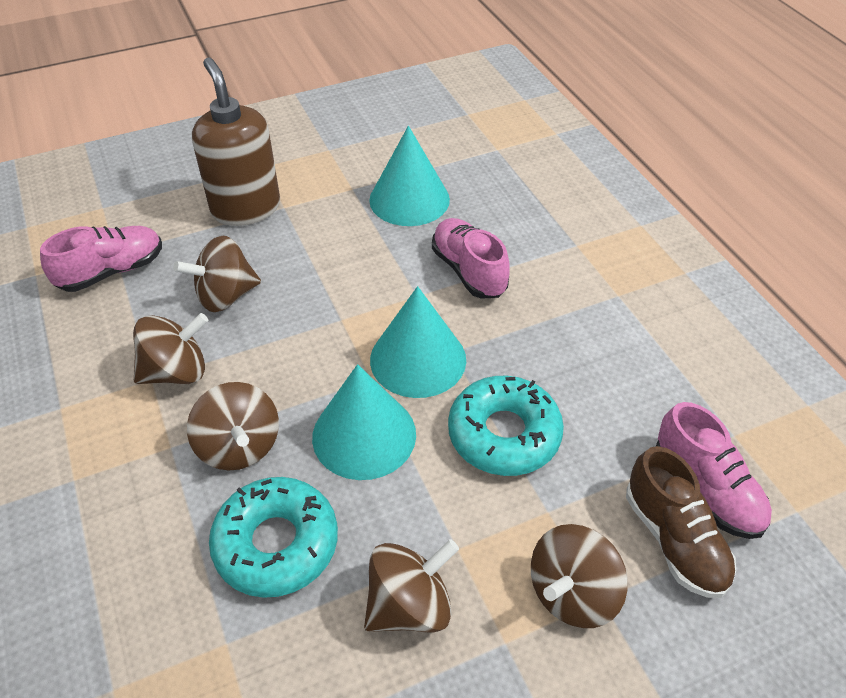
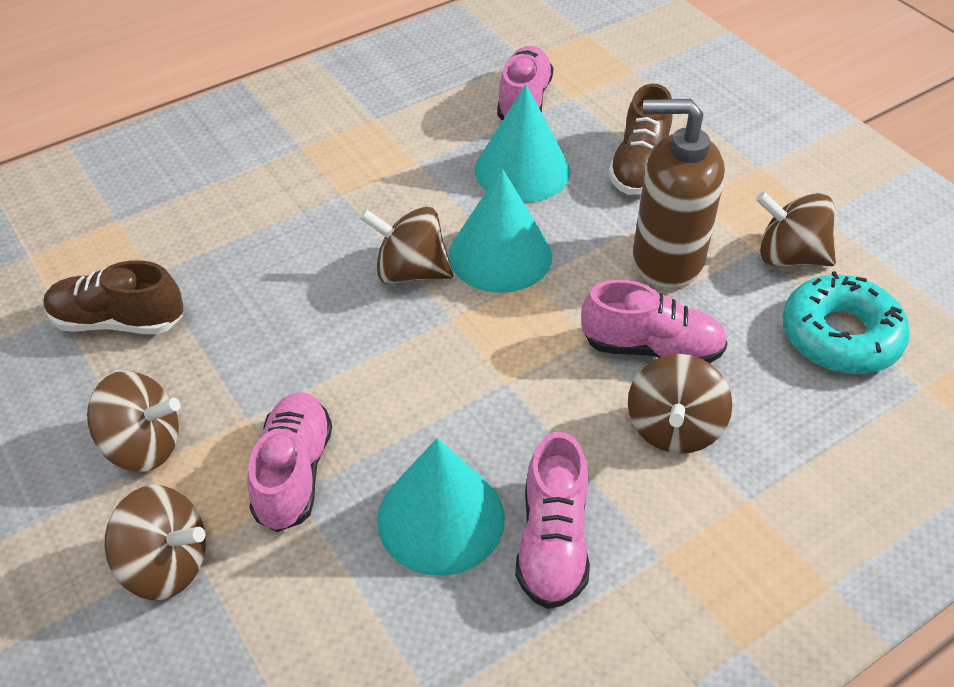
brown shoe: [626,446,736,598] = 1 -> [43,260,183,334] [608,84,673,195] = 2
pink shoe: [40,226,162,292] [432,218,510,298] [656,402,772,539] = 3 -> [247,392,332,532] [497,46,554,121] [515,432,590,609] [581,280,728,363] = 4
turquoise donut: [209,477,338,598] [448,376,564,476] = 2 -> [782,271,910,374] = 1

